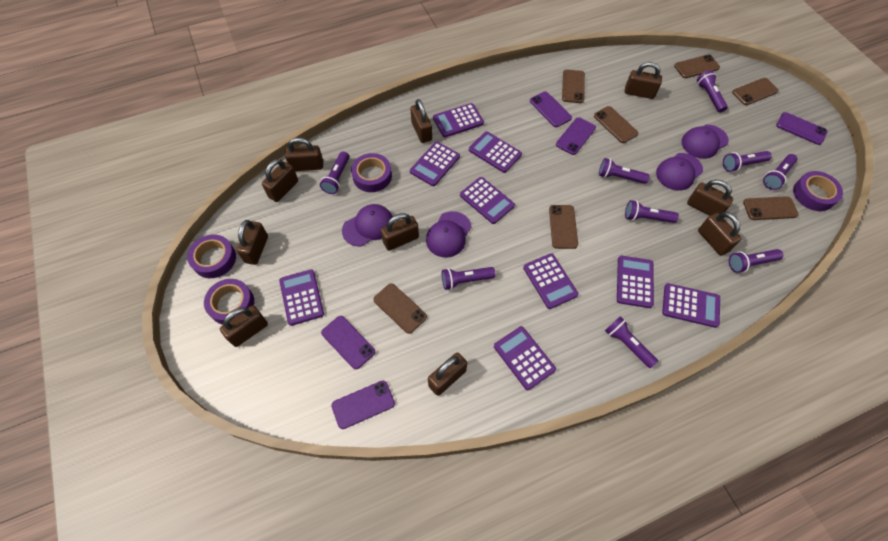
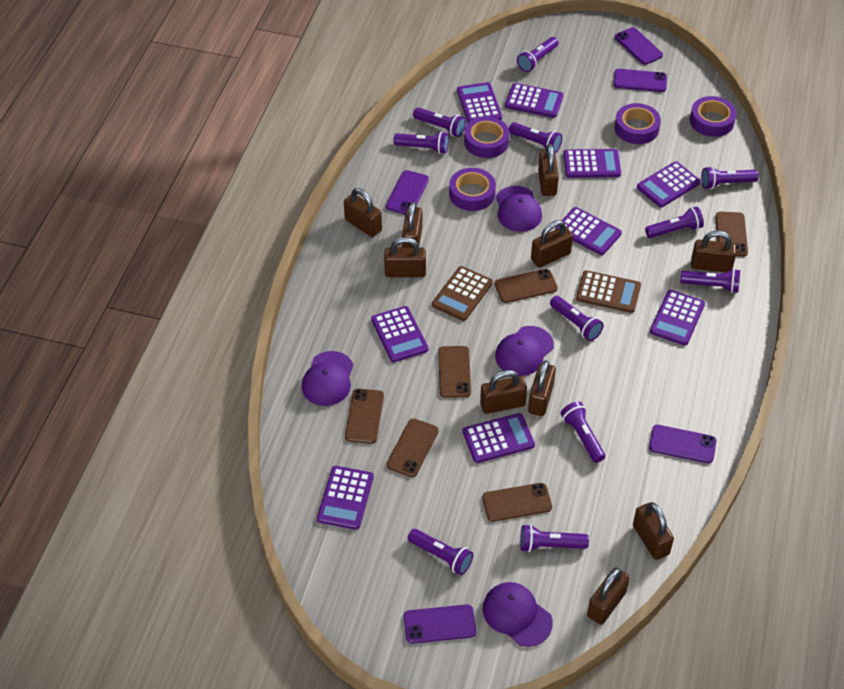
brown calculator: none = 0 -> [432,266,493,321] [576,270,641,313] = 2
brown phone: [373,283,427,334] [549,205,578,249] [562,70,585,103] [594,106,638,143] [674,55,720,78] [732,78,779,105] [743,196,799,220] = 7 -> [345,389,384,444] [387,418,438,477] [438,346,471,398] [482,483,552,522] [495,269,558,303] [715,212,748,257] = 6
purple flashlight: [320,151,349,194] [442,267,495,290] [599,158,650,184] [605,316,658,368] [625,200,679,223] [697,70,728,112] [723,151,772,172] [729,249,783,273] [763,154,797,190] = 9 -> [394,131,449,154] [407,529,473,575] [413,108,466,137] [509,122,562,153] [517,37,559,72] [520,524,589,552] [550,296,604,341] [560,401,605,463] [645,207,704,238] [680,269,740,293] [701,166,759,189] = 11

